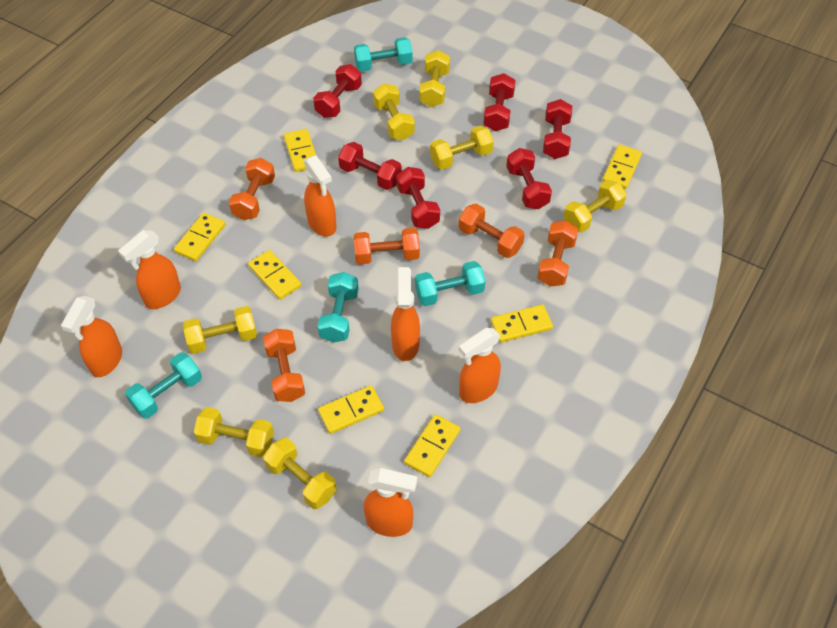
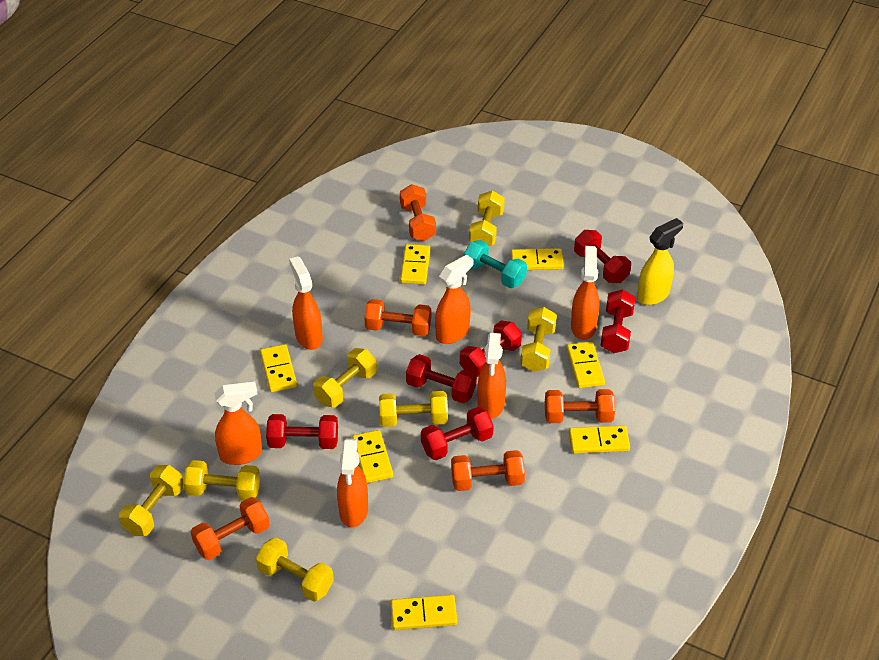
turquoise dumbbell: [125,352,202,419] [318,272,359,343] [354,37,413,72] [415,261,485,306] = 4 -> [464,240,527,288] = 1
yellow spray bottle: none = 0 -> [637,218,683,305] = 1

